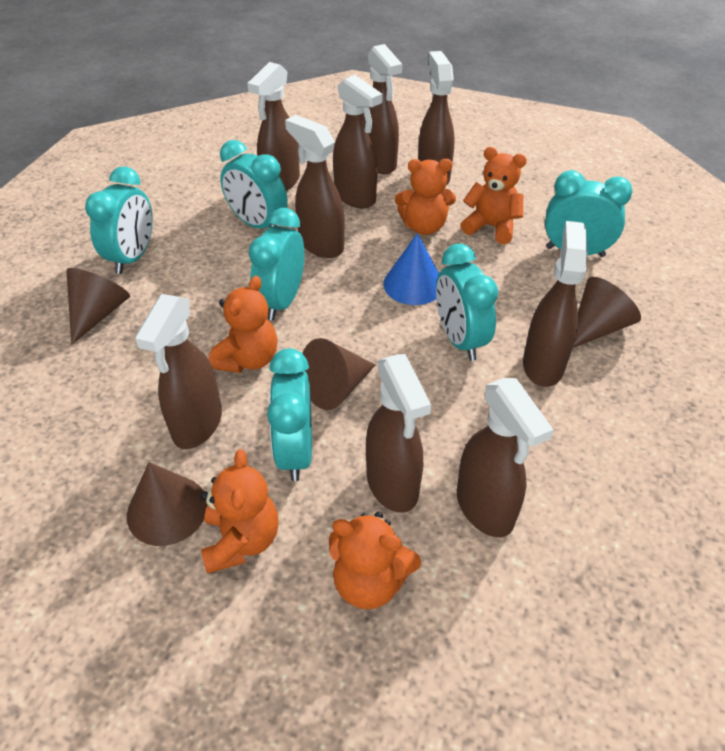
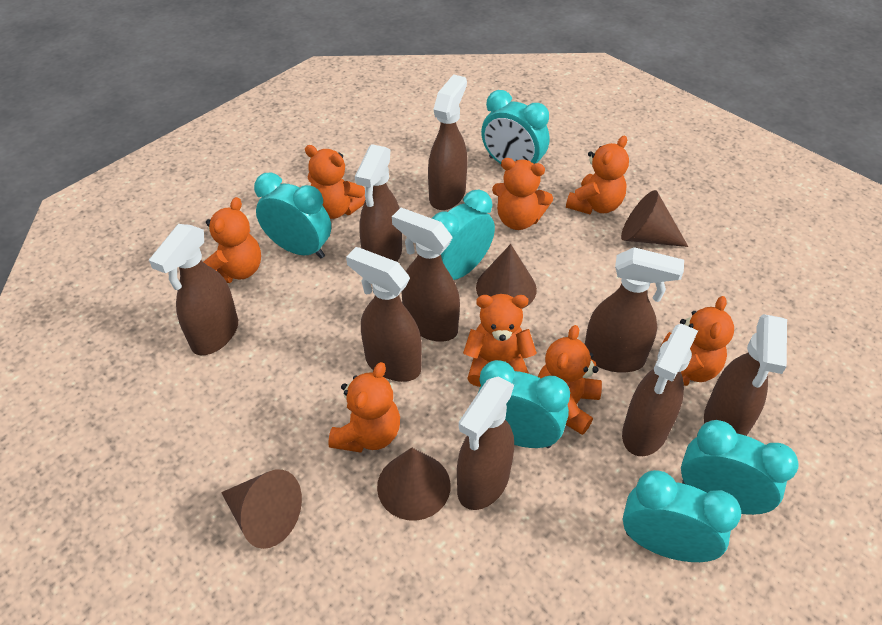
blue cone: [383,233,439,305] = 1 -> none = 0
orange teddy bear: [201,450,279,574] [208,276,277,373] [329,512,421,609] [395,159,456,235] [461,147,527,244] = 5 -> [204,197,261,283] [305,145,365,219] [328,362,400,453] [463,294,537,387] [492,158,553,230] [538,325,602,435] [566,135,629,214] [661,296,734,386] = 8

